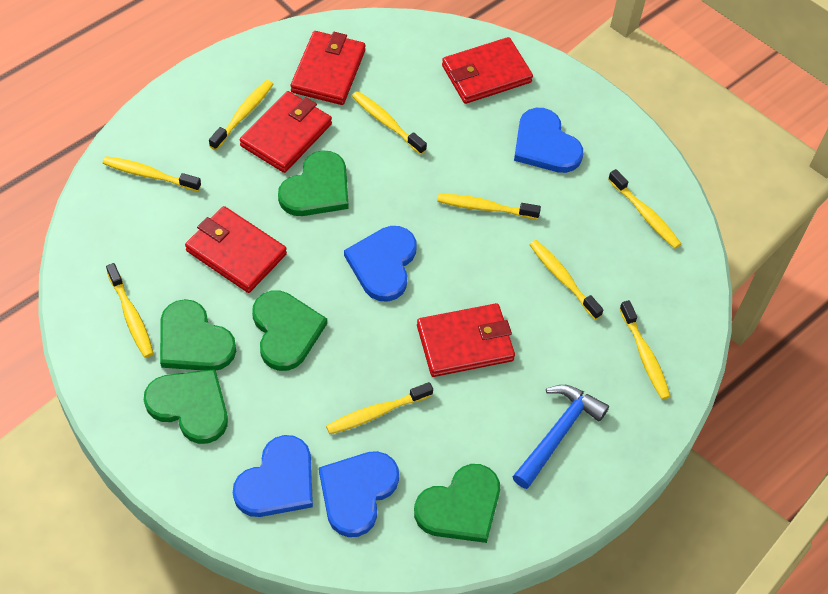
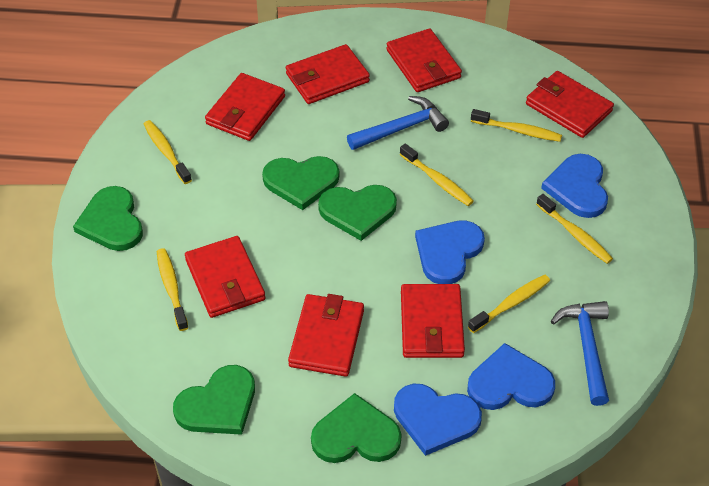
blue hammer: [512,385,609,489] = 1 -> [347,96,449,150] [551,301,609,406] = 2
red wallet: [185,206,287,293] [240,91,332,173] [290,31,365,105] [417,303,515,377] [442,37,533,104] = 5 -> [185,236,265,318] [205,73,285,141] [286,44,370,104] [288,294,364,377] [386,28,462,92] [401,284,465,358] [526,71,614,138] = 7
yellow toothbrush: [103,156,201,192] [106,263,154,358] [209,80,274,150] [326,382,433,434] [352,91,427,155] [437,194,541,219] [530,240,604,320] [608,169,681,249] [619,300,671,400] = 9 -> [144,120,192,184] [157,248,188,331] [400,144,474,206] [468,275,550,333] [471,109,562,142] [536,194,613,264] = 6

